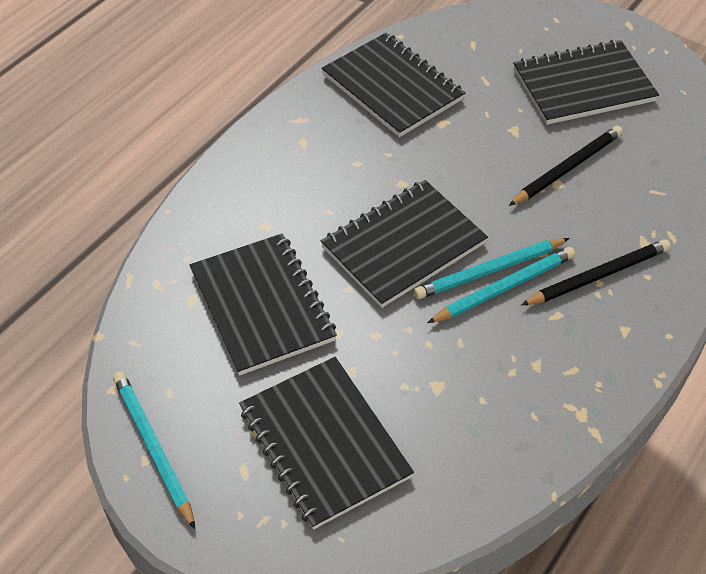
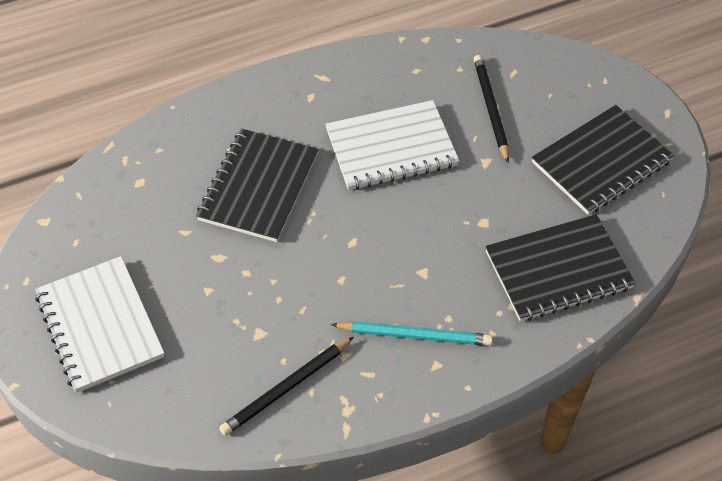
black notebook: [190,233,337,376] [239,357,414,529] [321,180,488,308] [322,33,465,137] [513,40,659,125] = 5 -> [196,129,318,242] [485,214,635,321] [532,105,674,215] = 3
turquoise pencil: [113,372,195,529] [414,238,570,299] [427,247,575,323] = 3 -> [331,321,493,346] = 1
white notebook: none = 0 -> [35,256,165,393] [325,100,459,190] = 2

